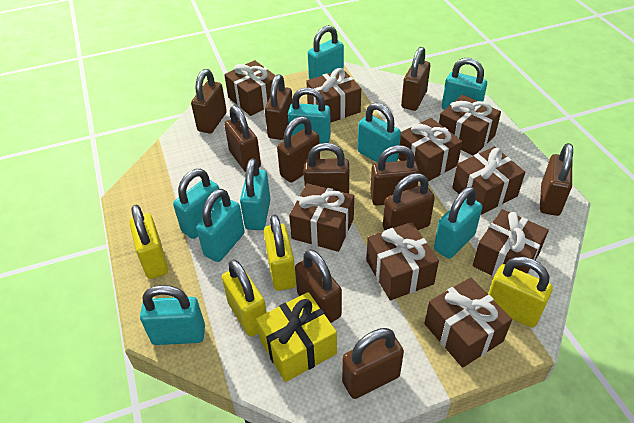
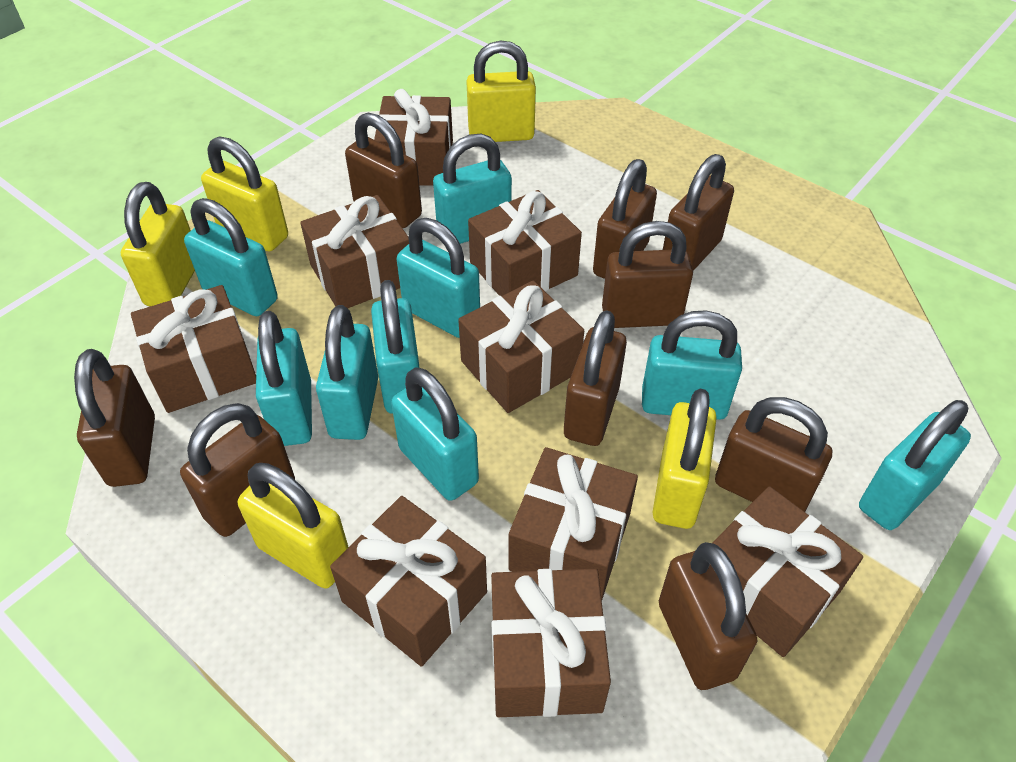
brown padlock: [191,69,227,133] [224,106,261,172] [265,74,293,140] [277,116,320,183] [295,249,342,323] [304,143,349,193] [342,328,404,399] [370,145,419,206] [383,173,435,230] [401,47,430,111] [540,143,573,216] = 11 -> [74,349,155,487] [180,403,295,537] [345,113,422,228] [564,310,627,446] [593,159,657,279] [602,221,693,328] [659,542,757,690] [663,154,734,271] [715,397,832,512] = 9
yellow gift: [256,292,337,382] = 1 -> none = 0
yellow padlock: [130,205,168,279] [222,259,267,337] [264,215,296,291] [488,257,553,328] = 4 -> [121,182,195,306] [201,137,288,252] [238,463,348,589] [466,40,536,142] [652,389,717,529] = 5

